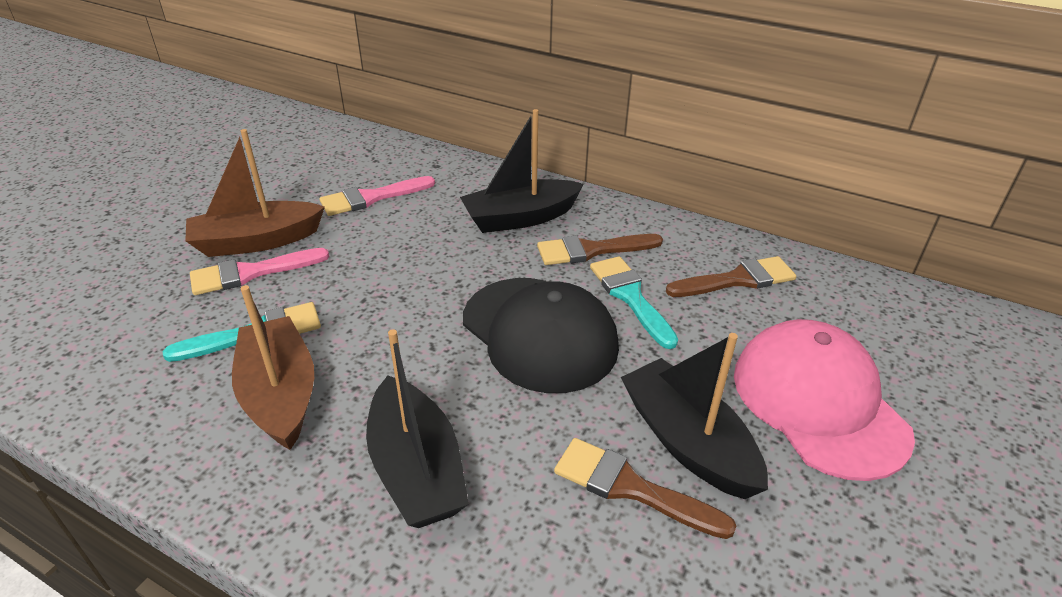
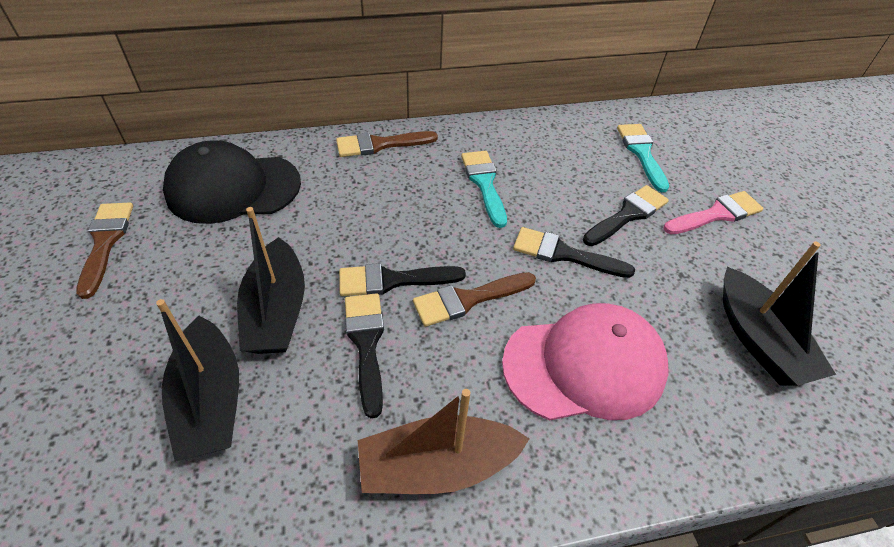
black brush: none = 0 -> [339,263,466,296] [345,293,384,418] [513,227,635,278] [583,185,669,246] = 4
brown boat: [185,129,325,257] [232,285,314,450] = 2 -> [358,389,530,494] = 1
pink brush: [190,248,330,295] [320,176,435,216] = 2 -> [664,191,763,234] = 1

